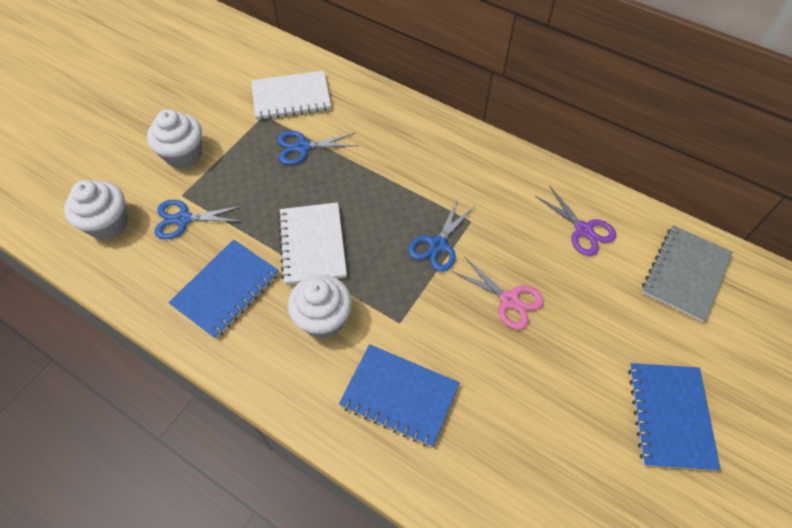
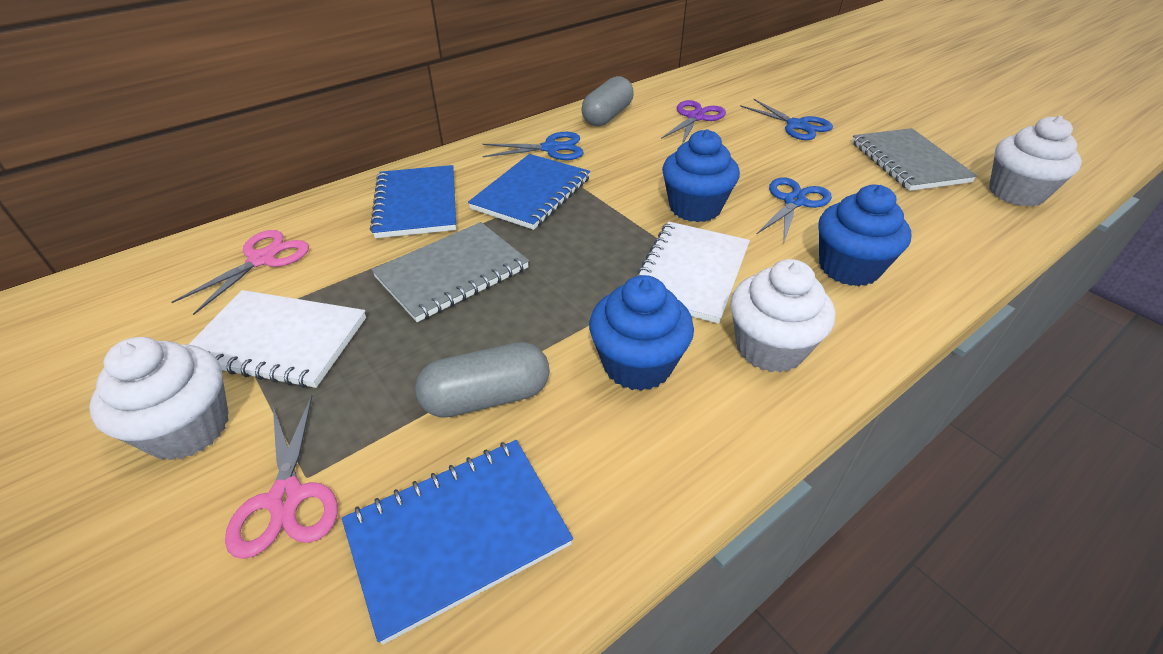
blue cupcake: none = 0 -> [589,275,694,391] [662,129,740,222] [818,185,911,286] = 3
grey capsule: none = 0 -> [415,342,550,418] [582,76,634,126] = 2
grey notebook: [642,225,733,322] = 1 -> [371,222,529,322] [852,128,977,191] = 2
pink scissors: [452,256,544,330] = 1 -> [172,230,309,315] [225,395,338,559] = 2

